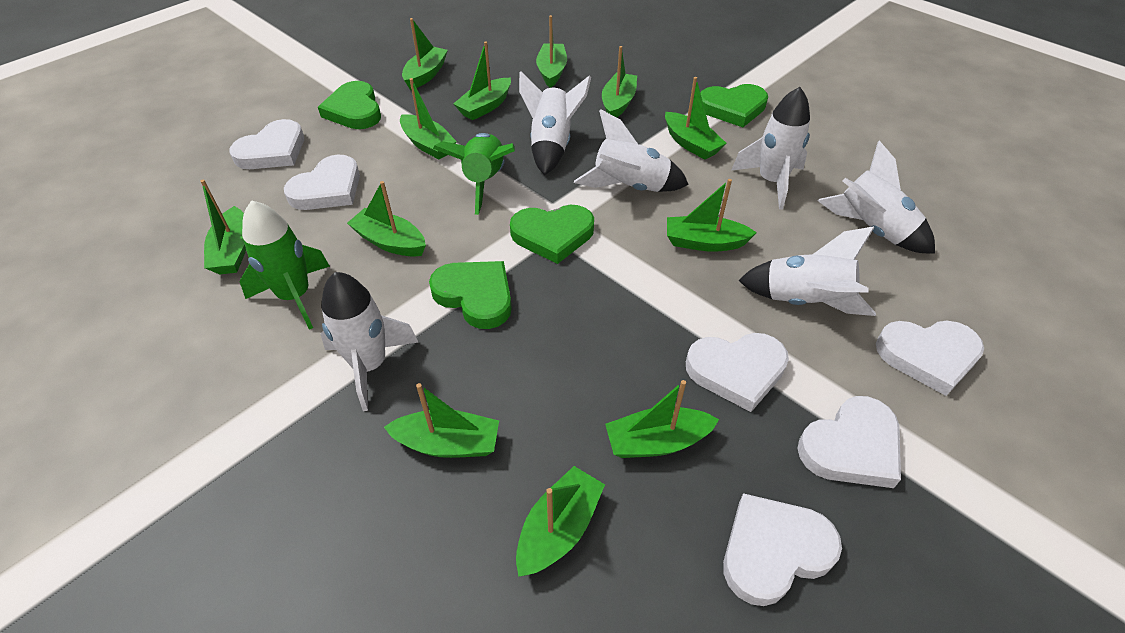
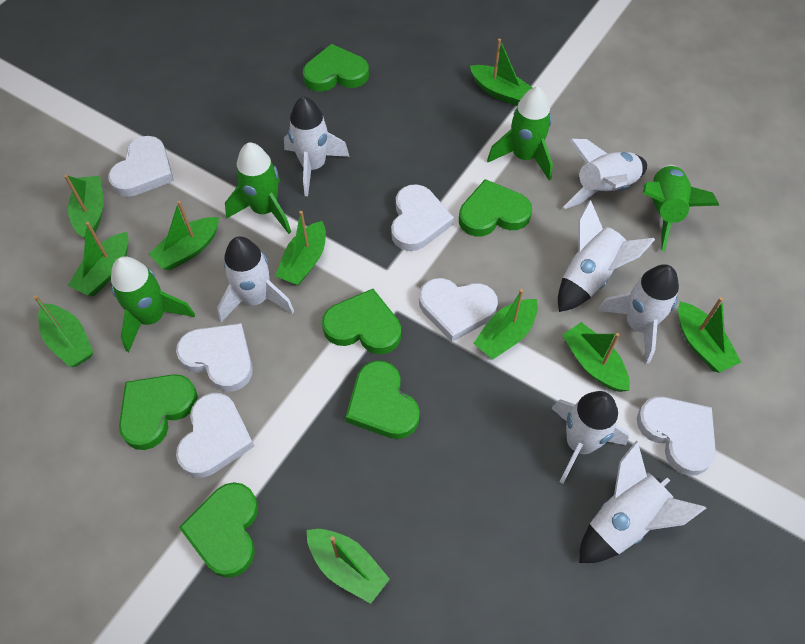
green boat: [200,180,246,274] [347,181,426,257] [384,383,499,458] [400,78,457,159] [402,18,448,90] [454,41,511,120] [516,466,605,577] [536,15,567,88] [602,46,637,117] [605,380,719,458] [665,77,727,160] [667,179,757,252] = 12 -> [34,295,94,367] [64,174,104,238] [68,222,129,296] [149,201,219,270] [275,211,326,286] [307,529,390,604] [470,39,533,106] [473,289,538,359] [562,322,630,392] [678,297,741,372] = 10
green heart: [318,81,381,129] [429,261,512,329] [510,205,594,264] [700,84,768,127] = 4 -> [119,374,198,450] [179,482,258,578] [303,44,369,92] [322,289,401,354] [346,361,420,439] [459,179,532,237] = 6
green rocket: [239,200,330,329] [433,133,515,215] = 2 -> [111,257,195,352] [225,142,291,234] [487,87,553,180] [643,165,719,251] = 4
white rocket: [321,272,419,411] [519,71,591,175] [574,109,689,192] [731,87,810,210] [738,226,876,316] [817,140,935,254] = 6 -> [217,236,294,322] [284,96,350,196] [551,391,629,483] [558,200,655,312] [563,139,647,209] [579,441,706,563] [597,264,679,364] = 7

